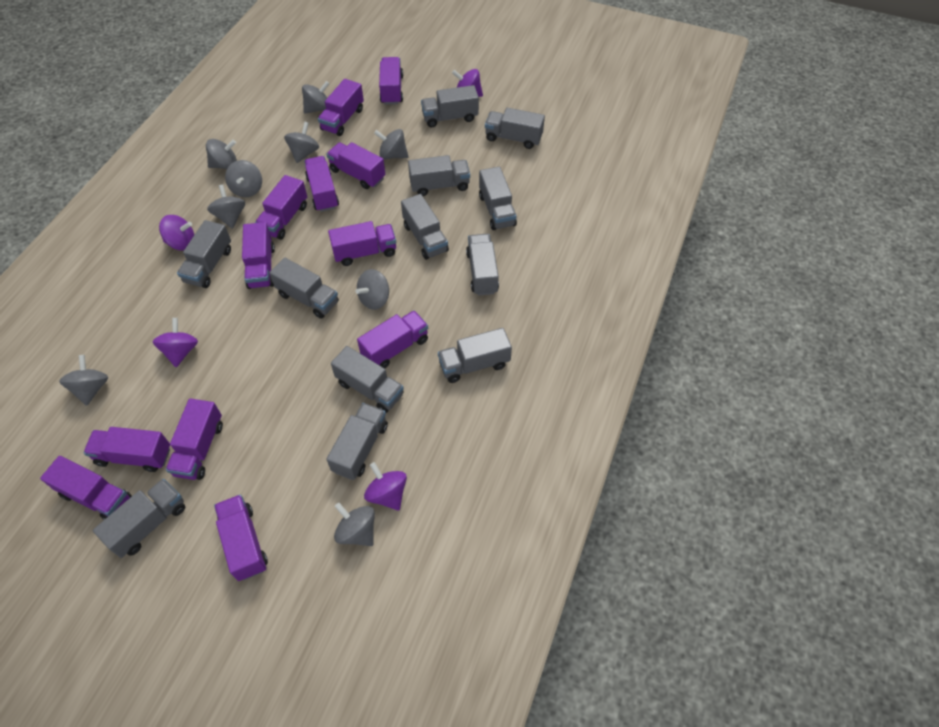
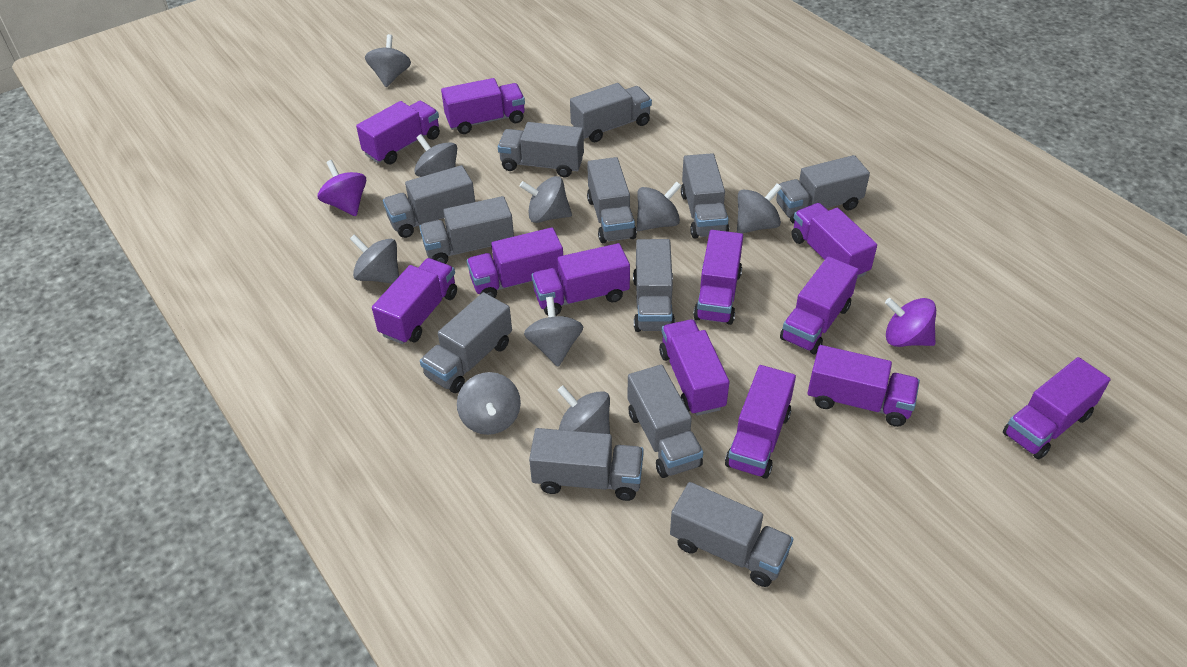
purple spinning top: [153,318,198,367] [159,215,194,251] [364,462,407,511] [452,69,483,97] = 4 -> [318,160,366,216] [885,298,936,347] = 2

